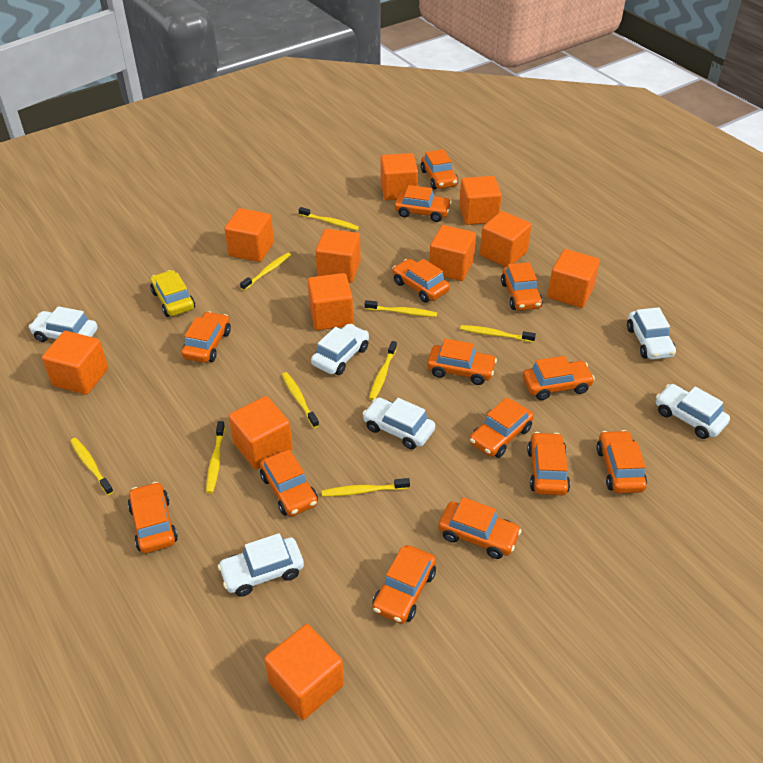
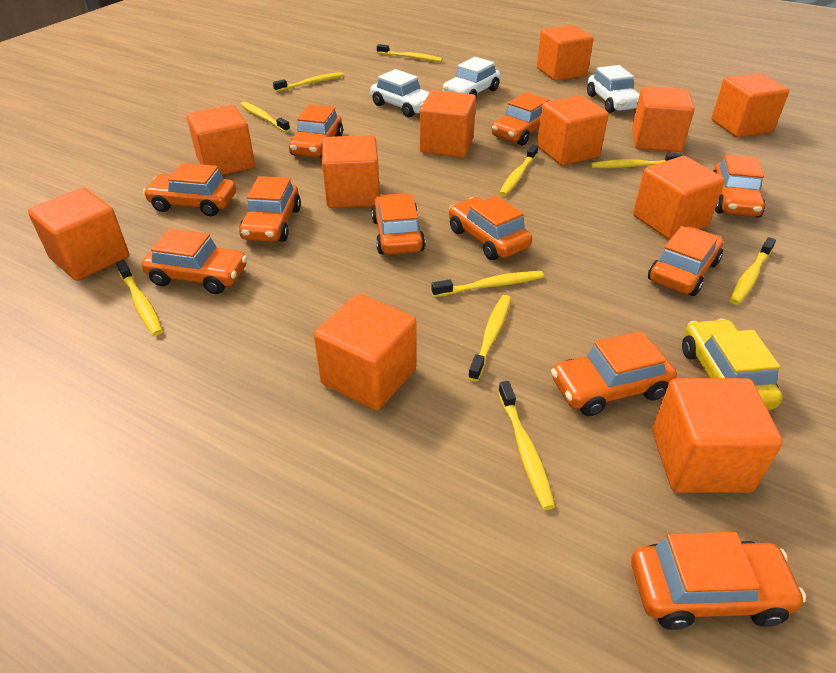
orange car: [128,482,178,553] [181,311,231,363] [260,449,318,516] [372,545,436,624] [392,258,450,303] [395,185,452,222] [420,149,458,189] [427,339,497,385] [438,497,522,559] [469,397,534,458] [501,262,543,310] [523,356,595,400] [527,432,570,495] [596,430,647,493] = 14 -> [142,228,247,294] [143,163,236,216] [239,176,301,242] [289,104,343,158] [371,193,425,254] [449,195,532,260] [491,92,549,145] [551,331,677,416] [631,532,806,630] [648,226,723,296] [713,155,766,217] = 11
white car: [29,306,98,342] [218,533,304,597] [311,324,369,375] [362,398,435,449] [627,307,676,360] [656,384,730,439] = 6 -> [370,69,430,118] [443,57,500,98] [587,65,640,113] = 3
yellow toothbrush: [70,438,114,495] [206,421,225,494] [240,252,291,291] [282,372,319,428] [299,207,359,230] [322,478,410,497] [365,300,437,317] [369,341,397,400] [460,325,536,342] = 9 -> [116,260,163,336] [240,102,290,132] [273,72,344,92] [377,44,443,62] [432,271,544,297] [468,295,511,381] [498,381,555,510] [499,144,538,196] [590,153,683,168] [730,237,776,305] = 10

